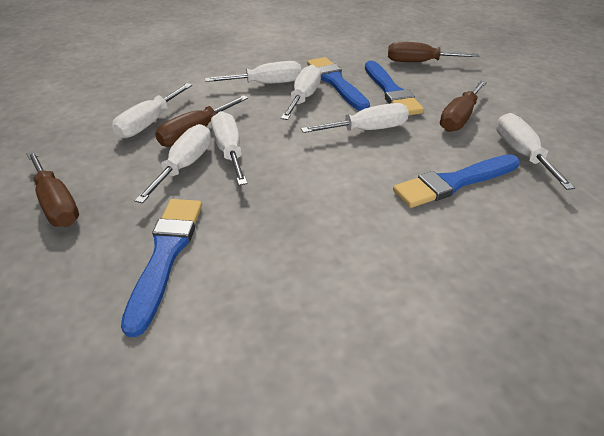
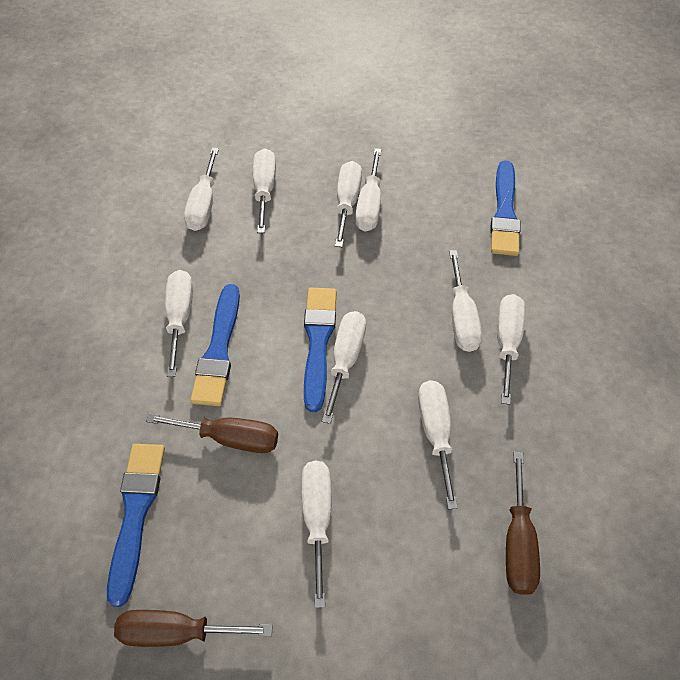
brown screwdriver: [27,151,79,227] [155,95,248,147] [388,42,479,62] [440,80,487,132] = 4 -> [114,610,273,647] [146,414,278,453] [506,452,540,595] = 3
white screwdriver: [112,83,192,138] [134,124,211,203] [205,61,301,84] [211,111,248,185] [281,65,321,120] [301,103,409,133] [496,113,575,190] = 7 -> [165,270,193,377] [184,148,219,231] [253,148,276,233] [301,461,331,608] [322,311,366,424] [335,161,362,247] [355,148,381,232] [418,380,458,510] [449,250,482,352] [497,294,526,405] = 10

